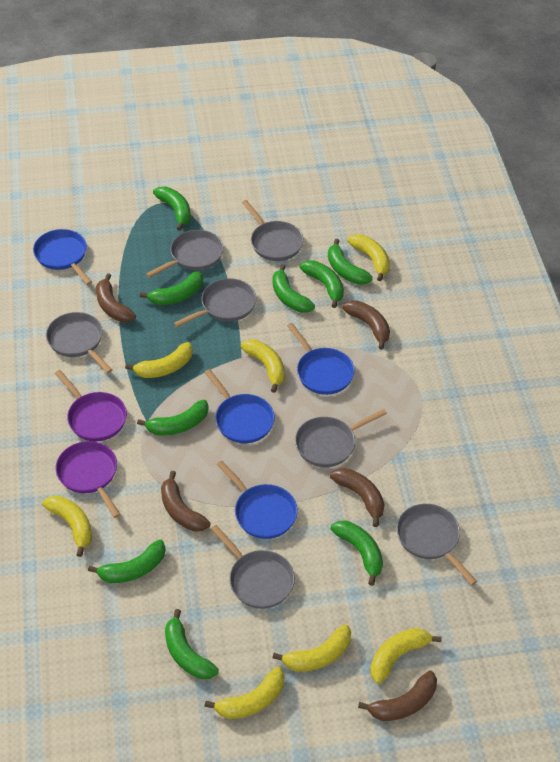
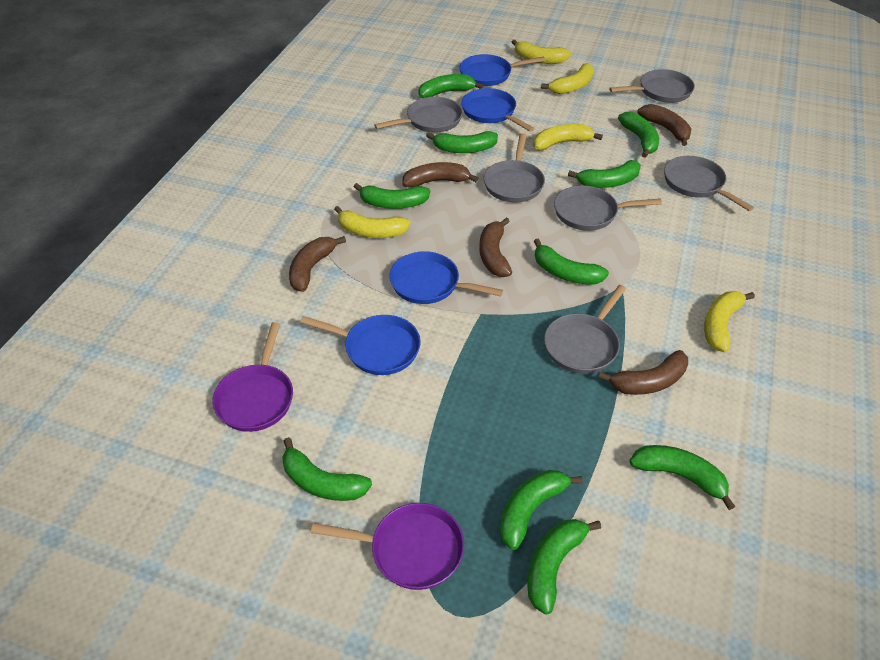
green banana: [88,539,165,583] [137,400,209,436] [140,271,203,305] [153,187,191,231] [165,609,219,679] [272,264,315,313] [299,260,344,308] [328,239,373,285] [331,521,383,586] = 9 -> [282,437,372,501] [354,183,430,209] [419,74,484,98] [426,131,498,153] [500,470,583,550] [527,519,601,615] [534,239,609,284] [568,160,641,188] [618,112,659,158] [629,445,735,510] = 10
grey pan: [46,312,113,373] [146,230,224,278] [174,278,257,327] [211,525,295,609] [242,200,304,261] [295,409,387,467] [397,504,477,585] = 7 -> [374,97,463,133] [483,133,545,203] [544,285,626,374] [554,185,662,231] [609,69,695,103] [664,156,754,211] = 6
yellow banana: [42,495,92,557] [125,342,193,378] [205,667,284,719] [241,340,285,393] [273,624,351,672] [347,234,390,281] [370,628,442,684] = 7 -> [334,206,411,238] [512,39,571,64] [533,124,603,150] [541,63,594,94] [704,291,755,352] = 5

